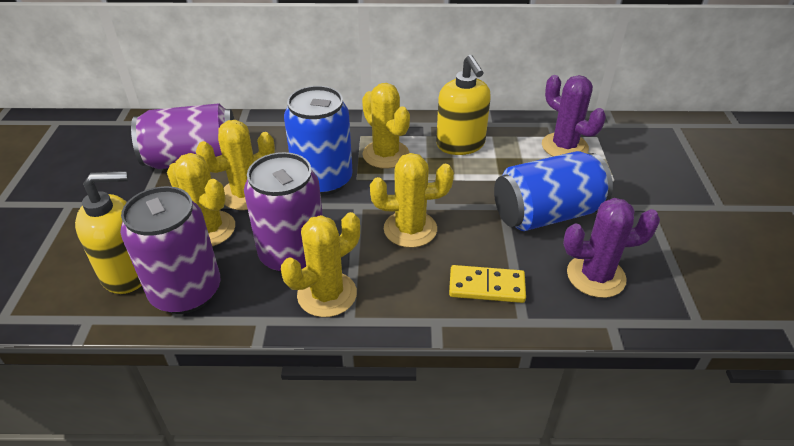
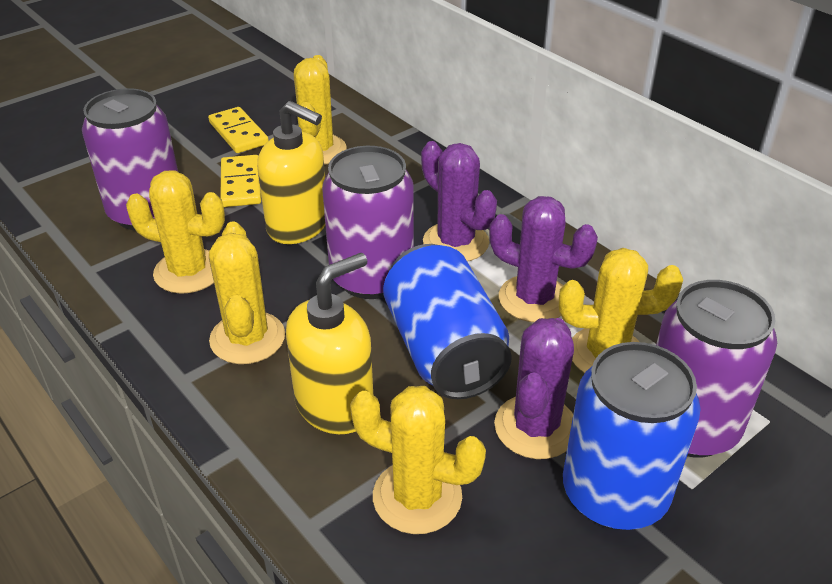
purple cactus: [542,75,606,157] [563,198,660,298] = 2 -> [421,141,497,262] [489,196,598,322] [494,318,574,459] = 3
yellow domino: [449,265,526,303] = 1 -> [208,107,269,153] [220,155,261,207] = 2

